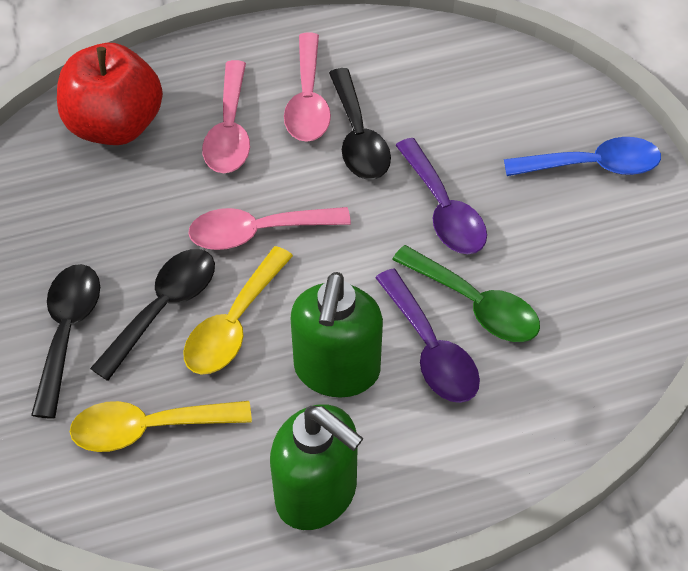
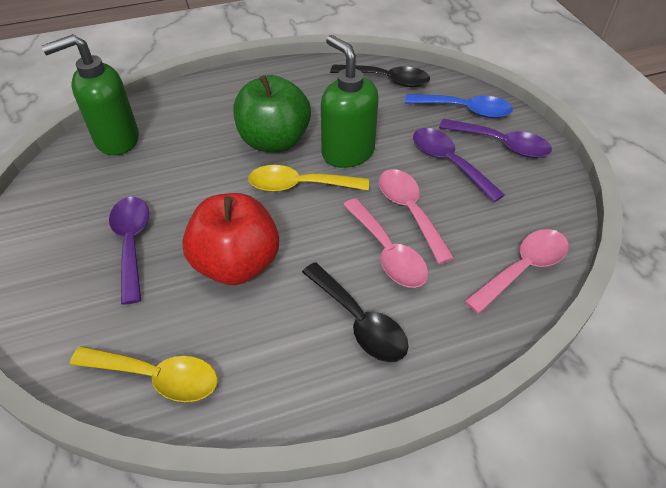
black spoon: [31,264,100,419] [90,249,215,381] [329,68,391,180] = 3 -> [302,262,409,362] [330,64,430,87] = 2
green apple: none = 0 -> [233,75,311,152] = 1
green spoon: [392,245,540,342] = 1 -> none = 0
purple spoon: [375,268,480,403] [396,138,487,254] = 2 -> [109,197,149,305] [413,128,505,202] [439,119,552,158] = 3

